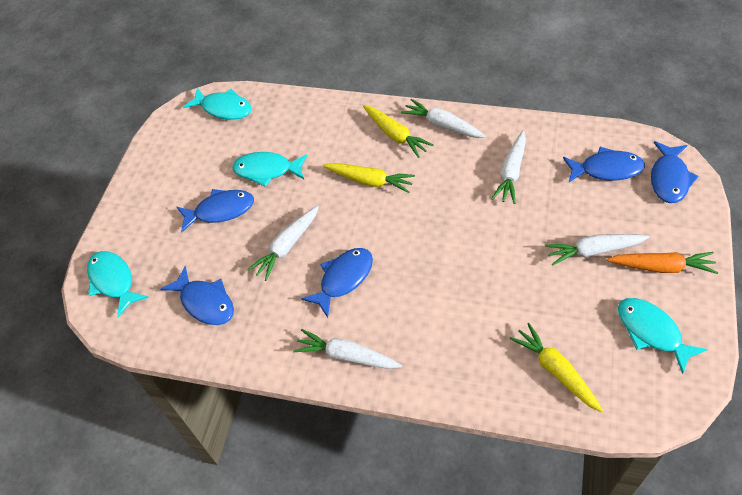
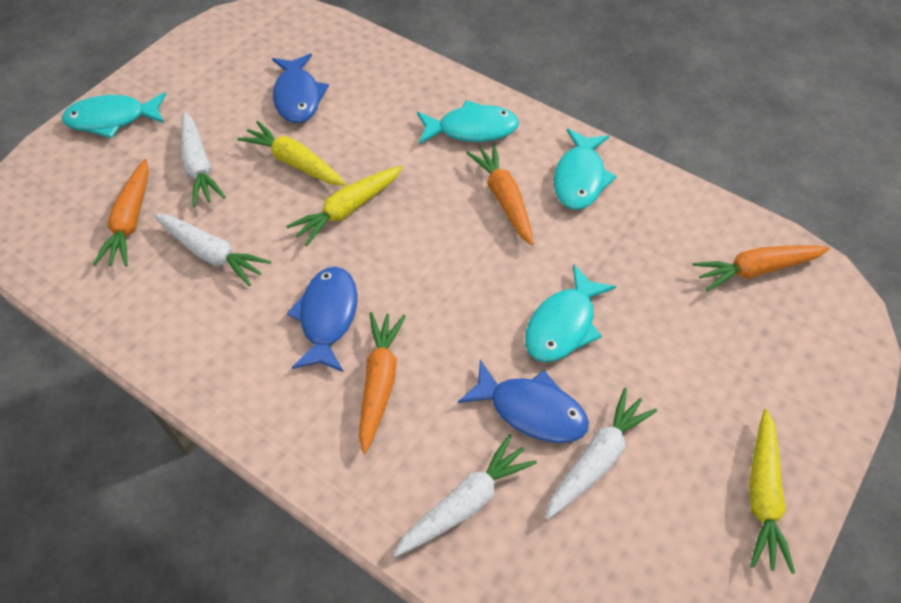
blue fish: [160,266,234,325] [177,189,254,233] [301,248,373,318] [563,147,645,182] [651,141,698,203] = 5 -> [272,53,329,123] [287,267,357,372] [458,360,589,443] = 3
orange carrot: [606,252,718,274] = 1 -> [93,159,149,266] [359,312,406,454] [466,144,534,245] [693,245,830,292] = 4
white carrot: [247,206,319,281] [293,329,402,369] [401,99,486,138] [491,130,526,204] [545,234,649,266] = 5 -> [153,214,271,287] [181,111,225,207] [393,434,537,557] [545,388,657,519] = 4

